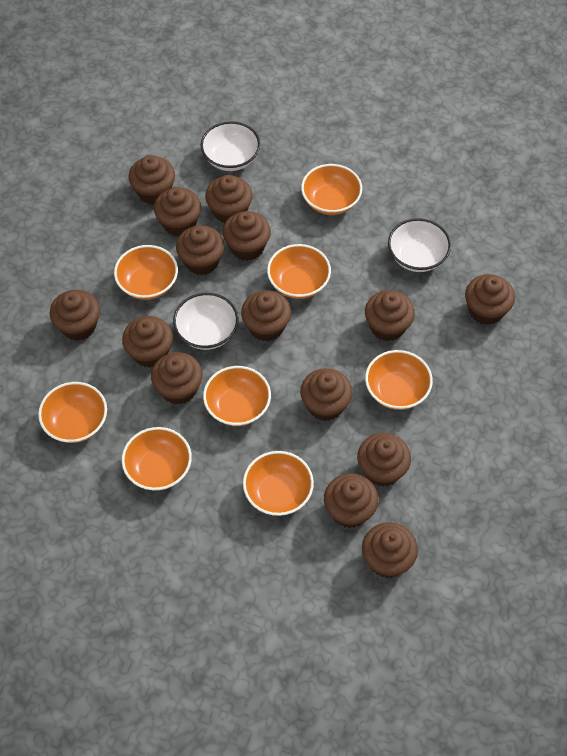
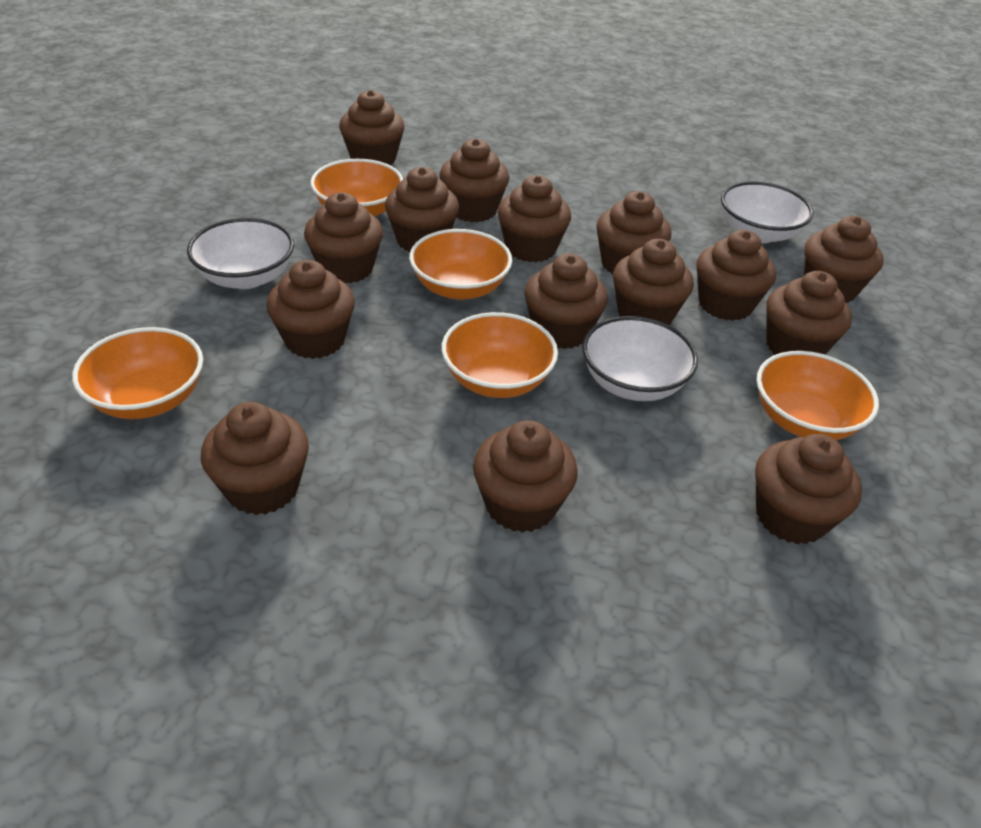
orange bowl: [38,382,107,443] [114,245,178,300] [122,427,192,491] [203,366,271,426] [243,451,314,516] [267,244,331,299] [301,164,362,215] [365,350,433,410] = 8 -> [72,327,203,419] [310,159,403,216] [409,229,512,300] [442,312,558,398] [757,351,879,440] = 5

